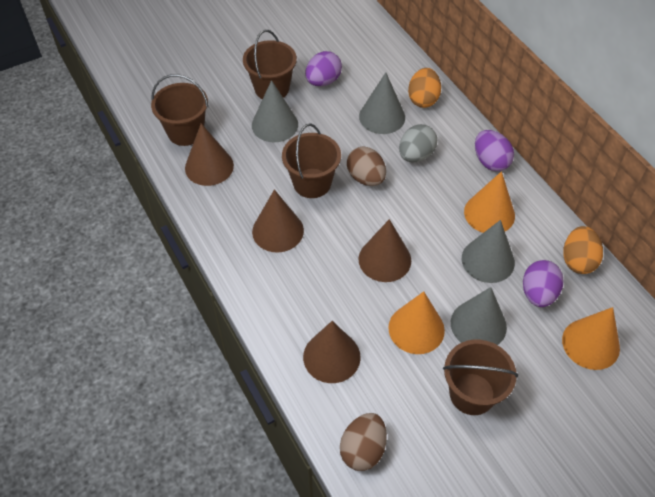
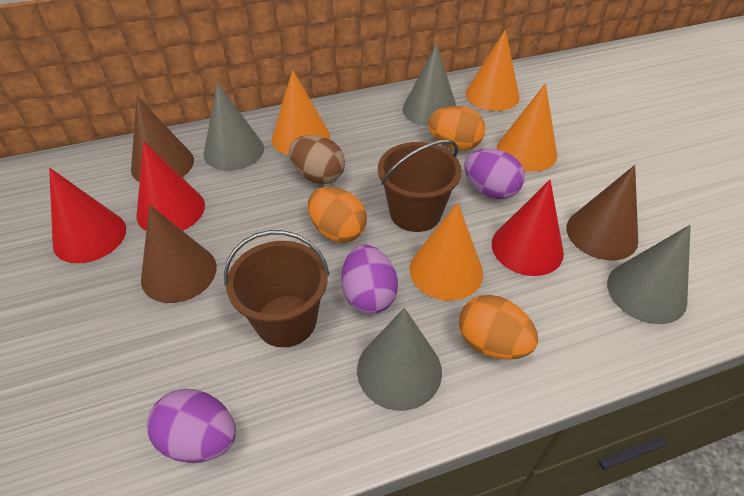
brown bucket: [151,74,208,146] [243,30,297,99] [282,123,341,198] [443,340,518,415] = 4 -> [224,230,330,347] [378,140,462,232] = 2
brown cone: [185,123,234,186] [252,189,304,252] [303,321,361,383] [358,219,411,282] = 4 -> [131,96,194,182] [141,205,217,303] [567,165,638,260] = 3
brown egg: [340,413,387,471] [347,147,386,186] = 2 -> [289,135,345,184] = 1
grey egg: [399,124,437,162] = 1 -> none = 0
orange cone: [388,291,445,354] [464,171,515,233] [562,307,620,370] = 3 -> [272,70,330,155] [410,203,483,301] [466,29,520,111] [497,83,557,171] = 4
orange egg: [408,68,441,108] [563,226,603,274] = 2 -> [308,187,367,243] [428,106,485,151] [459,295,538,360] = 3
red cone: none = 0 -> [49,168,126,263] [136,141,205,231] [492,180,564,276] = 3

